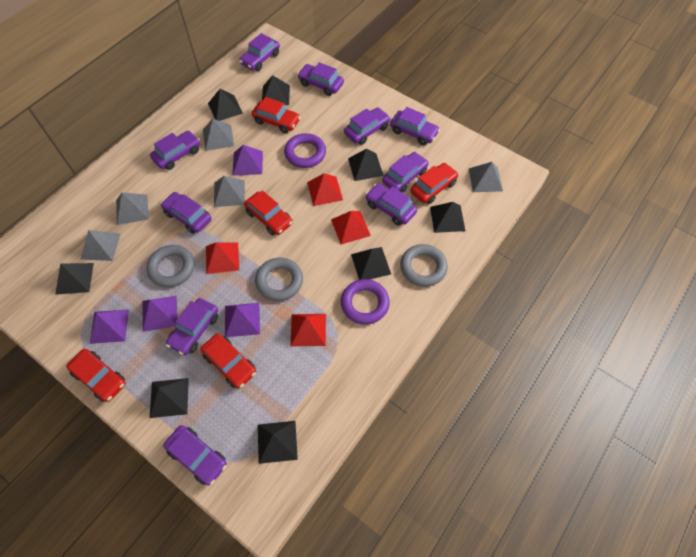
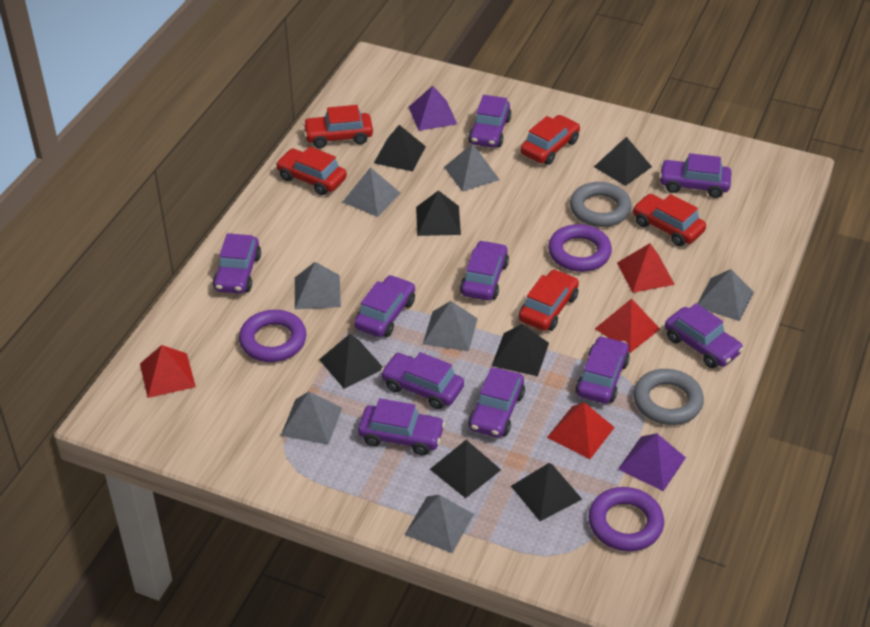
black pyramid: [55,263,94,295] [150,378,189,418] [208,89,243,121] [258,421,298,464] [262,76,290,105] [348,149,384,181] [351,247,391,280] [430,202,465,233] = 8 -> [319,334,383,389] [374,125,426,172] [416,190,461,236] [430,440,501,498] [492,324,549,376] [511,463,582,521] [594,137,652,186] = 7
grey pyramid: [81,230,121,261] [116,192,149,225] [203,119,234,151] [214,176,245,207] [469,162,503,192] = 5 -> [281,392,342,445] [295,262,341,309] [343,167,401,217] [404,495,474,553] [423,301,478,351] [444,143,500,192] [697,269,754,321] = 7
grey ring: [147,245,195,287] [255,258,303,301] [400,244,448,287] = 3 -> [570,182,631,227] [633,369,704,425] = 2
purple pyramid: [90,309,129,344] [143,295,178,332] [225,303,260,337] [232,145,263,176] = 4 -> [409,86,457,131] [618,433,686,491] = 2
purple ring: [284,133,326,168] [341,279,390,324] = 2 -> [239,310,307,362] [548,224,612,272] [589,487,664,551] = 3

